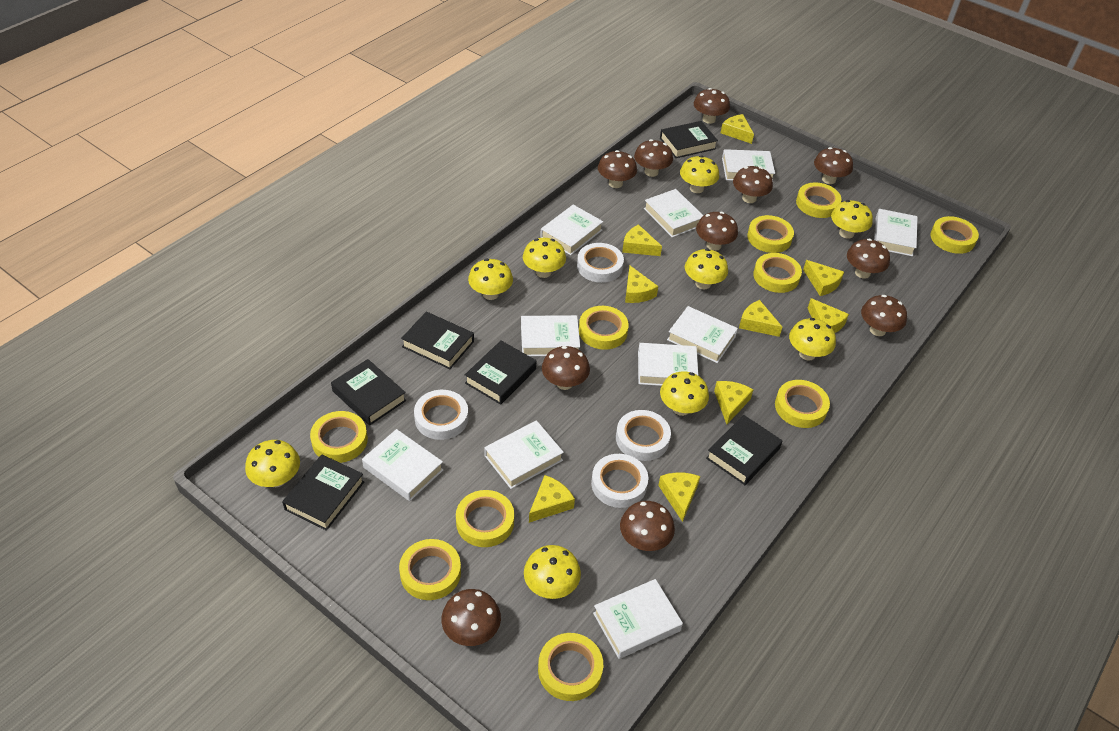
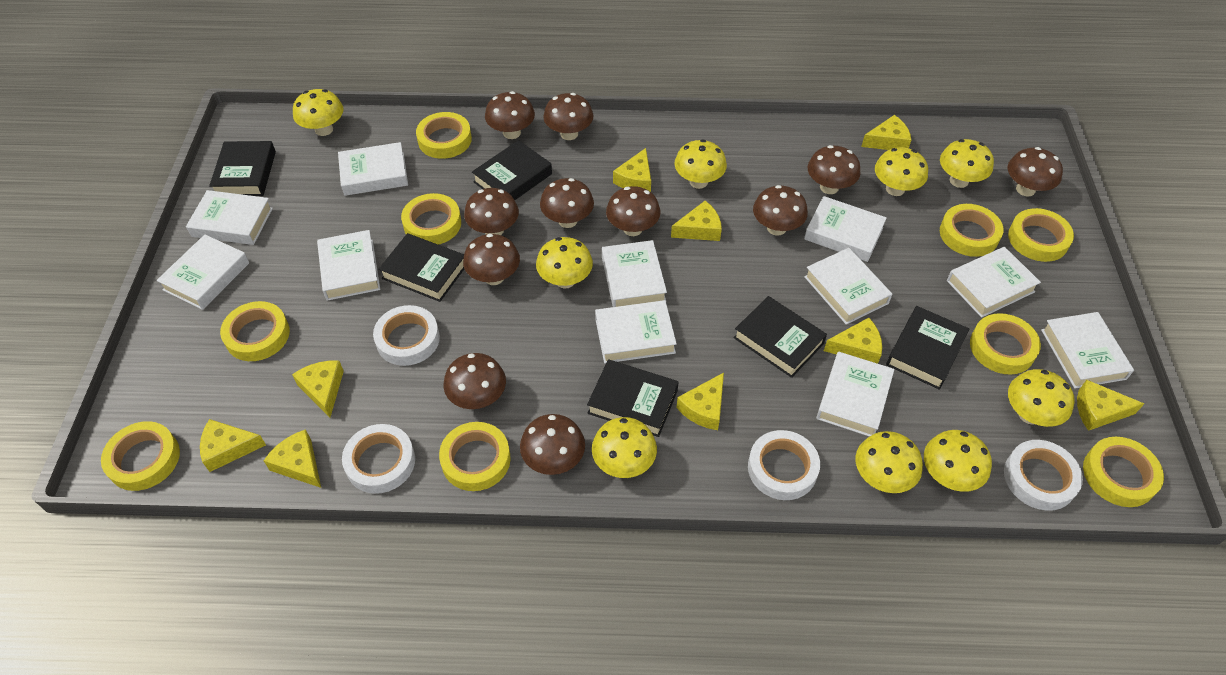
white book: [362,429,443,501] [484,420,564,489] [521,315,580,356] [540,205,603,255] [593,579,683,659] [638,343,699,386] [644,189,704,238] [667,306,738,363] [722,149,775,181] [874,209,918,256] = 10 -> [156,235,249,310] [186,190,273,245] [317,230,380,301] [338,142,408,196] [595,300,677,363] [602,240,667,307] [804,196,887,262] [804,248,892,325] [816,352,894,437] [947,247,1041,318] [1041,312,1134,389] = 11
yellow tape: [310,411,368,463] [399,539,461,600] [456,490,514,547] [538,633,603,701] [579,306,629,350] [747,215,794,253] [753,253,802,293] [775,380,830,428] [796,183,842,218] [930,216,979,254] = 10 -> [101,421,180,491] [220,301,290,361] [401,193,461,245] [416,112,472,159] [439,422,511,491] [940,204,1004,257] [970,313,1041,375] [1008,208,1074,262] [1083,437,1164,507] = 9

